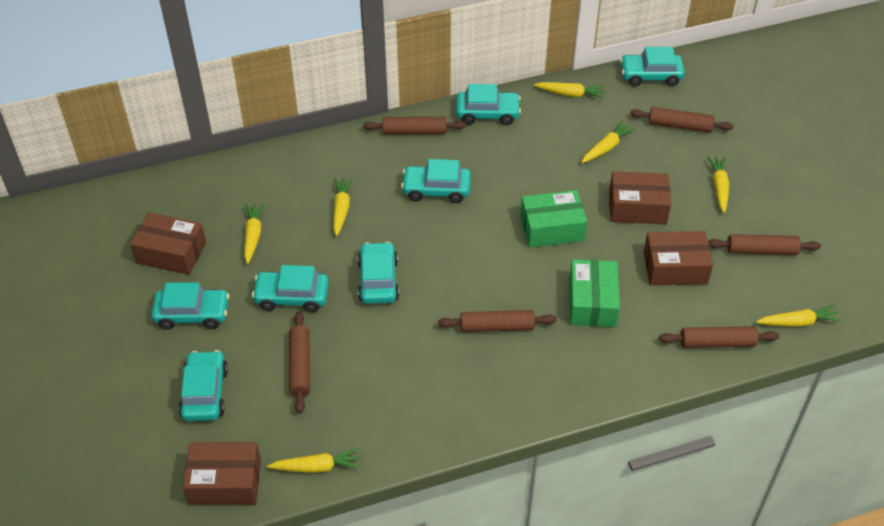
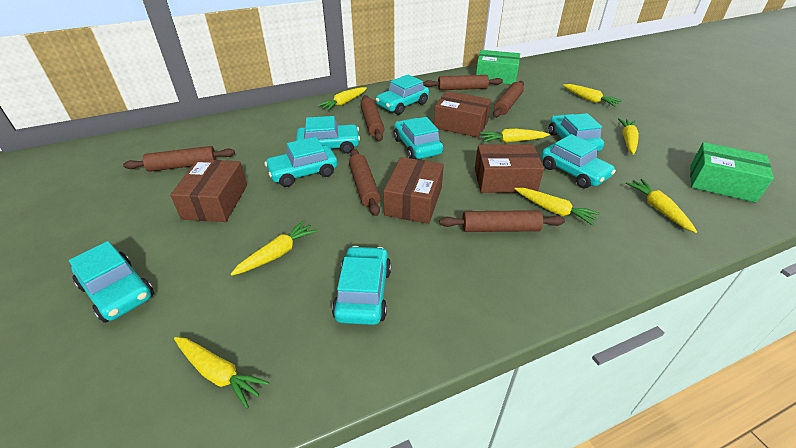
turquoise car: [152,282,229,330] [179,350,228,421] [252,265,329,312] [358,242,399,304] [401,159,471,203] [456,84,521,125] [620,47,685,86] = 7 -> [69,241,154,323] [265,137,338,187] [296,116,360,154] [332,246,391,325] [376,75,429,115] [394,117,443,159] [541,134,616,188] [549,113,604,152] = 8
yellow carrot: [244,203,265,264] [267,448,361,473] [333,178,353,236] [534,82,606,99] [581,121,636,163] [707,156,729,213] [756,305,841,327] = 7 -> [174,337,270,409] [230,221,318,276] [318,87,367,111] [480,129,550,143] [515,188,600,226] [563,84,622,107] [618,118,639,155] [626,179,697,233] = 8

